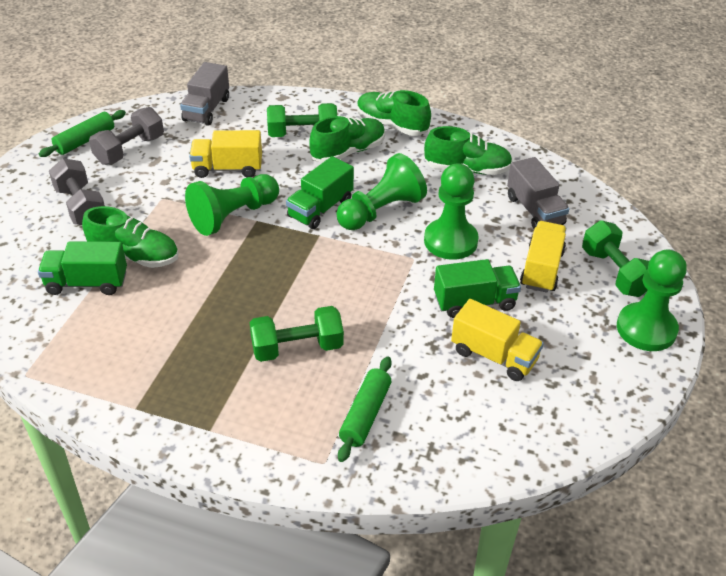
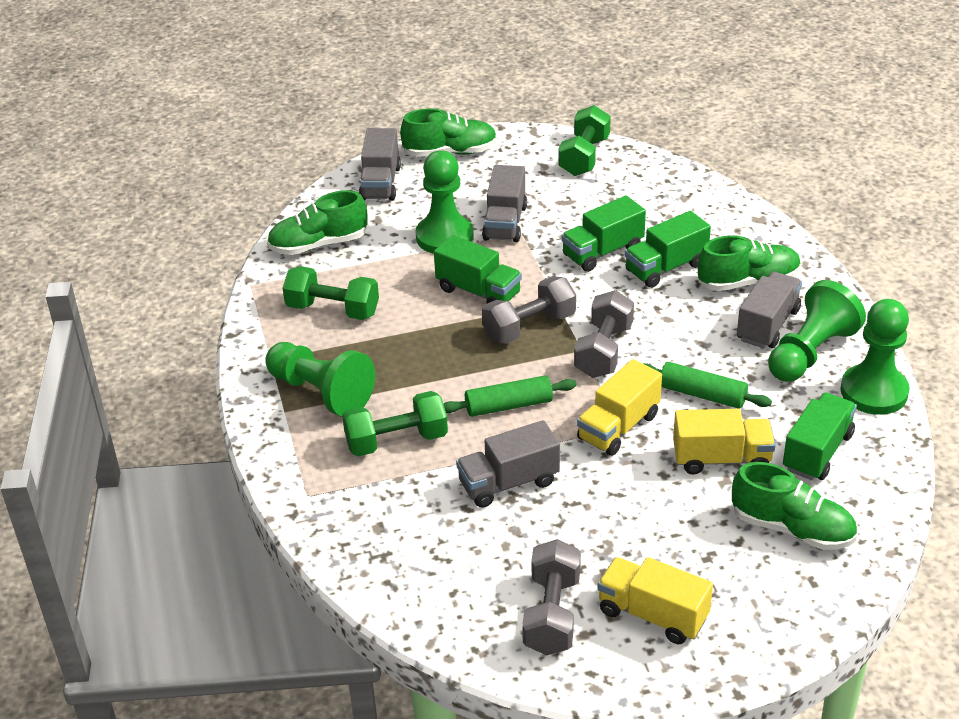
green truck: [38,241,127,295] [286,156,354,229] [434,259,521,318] = 3 -> [434,235,522,304] [561,196,646,272] [625,211,711,288] [783,392,857,480] = 4
grey dumbbell: [49,158,105,225] [89,107,164,165] = 2 -> [482,276,576,344] [522,539,581,655] [574,290,634,378] = 3
grey truck: [180,62,229,126] [507,157,569,229] = 2 -> [359,128,401,201] [456,420,560,508] [482,165,527,242] [737,272,802,348] = 4

